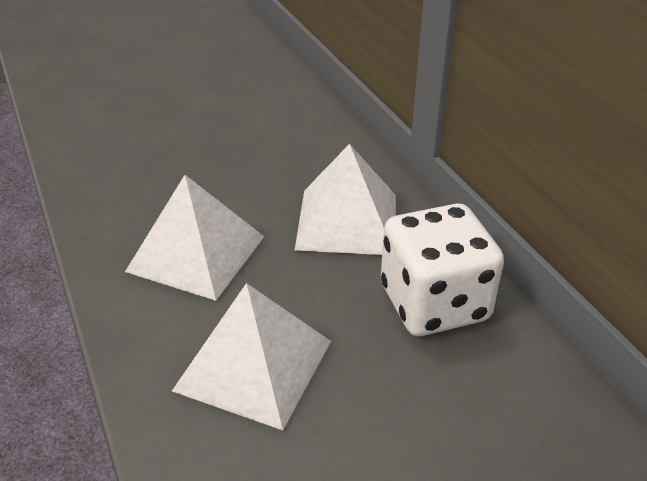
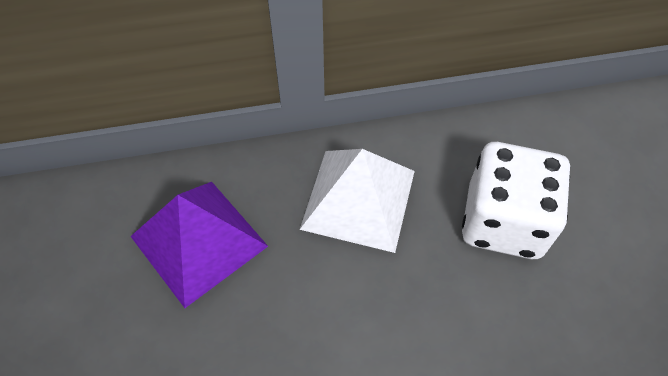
purple pyramid: none = 0 -> [130,182,268,308] = 1
white pyramid: [125,175,264,301] [172,283,331,430] [295,144,396,255] = 3 -> [300,149,415,253] = 1

